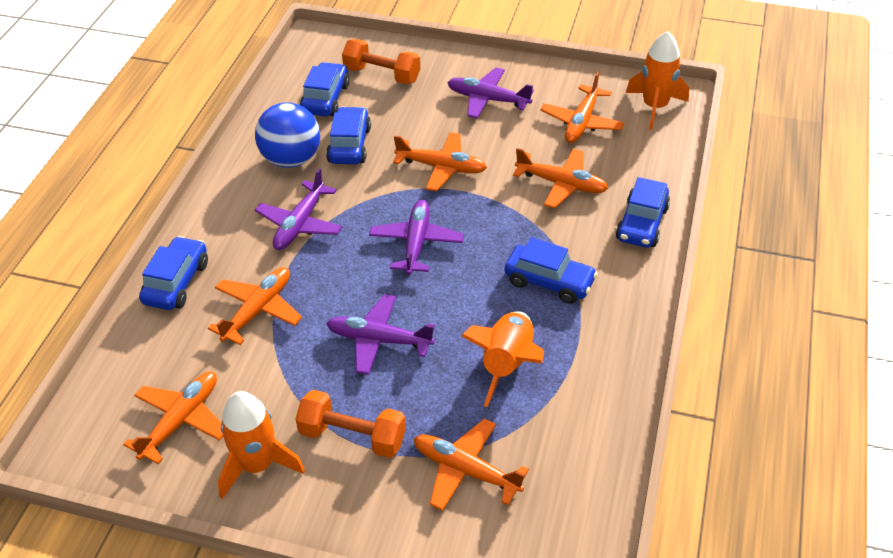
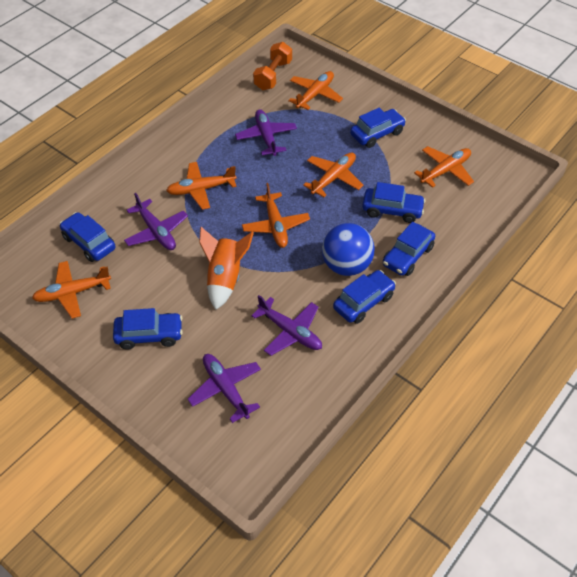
blue car: [139,236,208,310] [300,62,350,116] [326,106,371,164] [505,237,598,304] [616,177,670,248] = 5 -> [59,212,115,262] [113,308,183,350] [333,270,396,324] [350,108,406,148] [362,182,425,223] [383,221,435,276] = 6
orange dumbbell: [296,390,406,458] [342,39,420,84] = 2 -> [253,42,292,90] = 1
orange rocket: [218,391,305,499] [462,311,544,407] [626,31,689,130] = 3 -> [199,227,254,310] = 1

